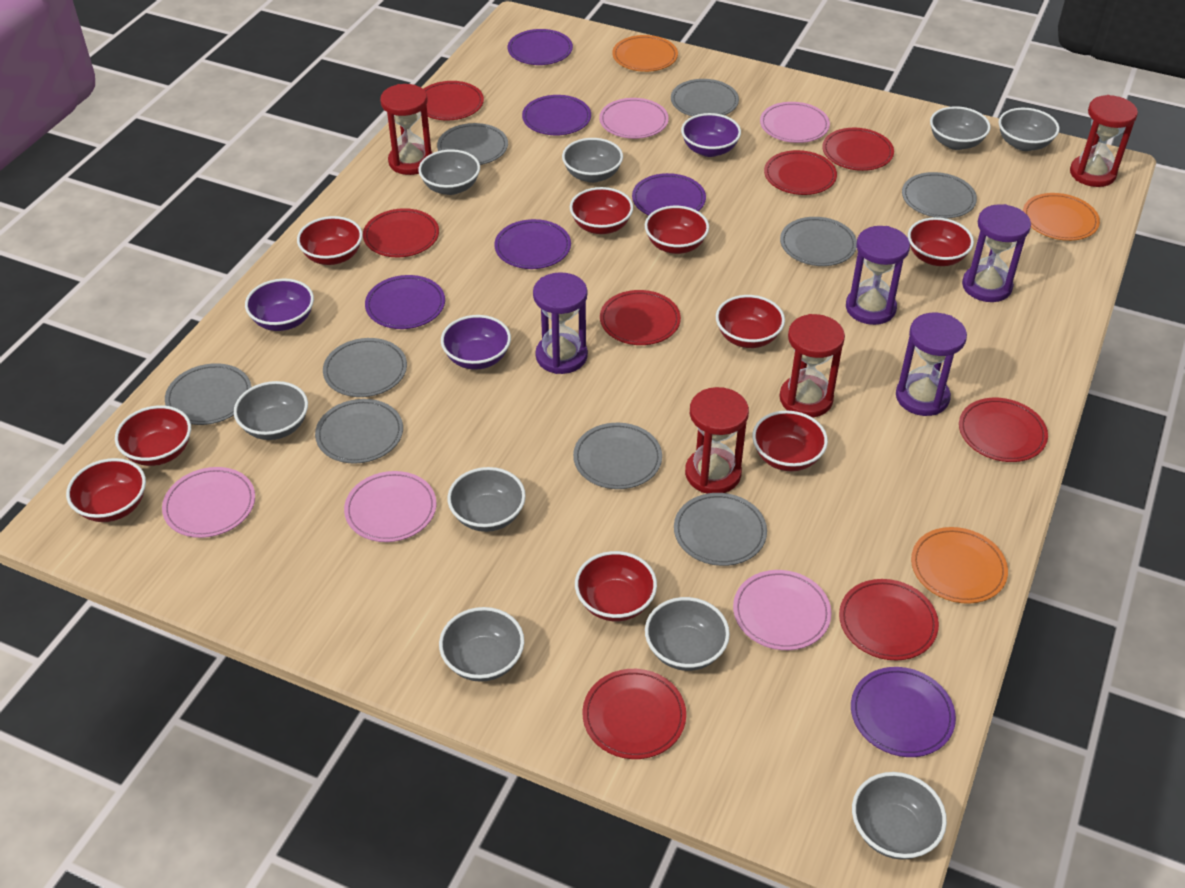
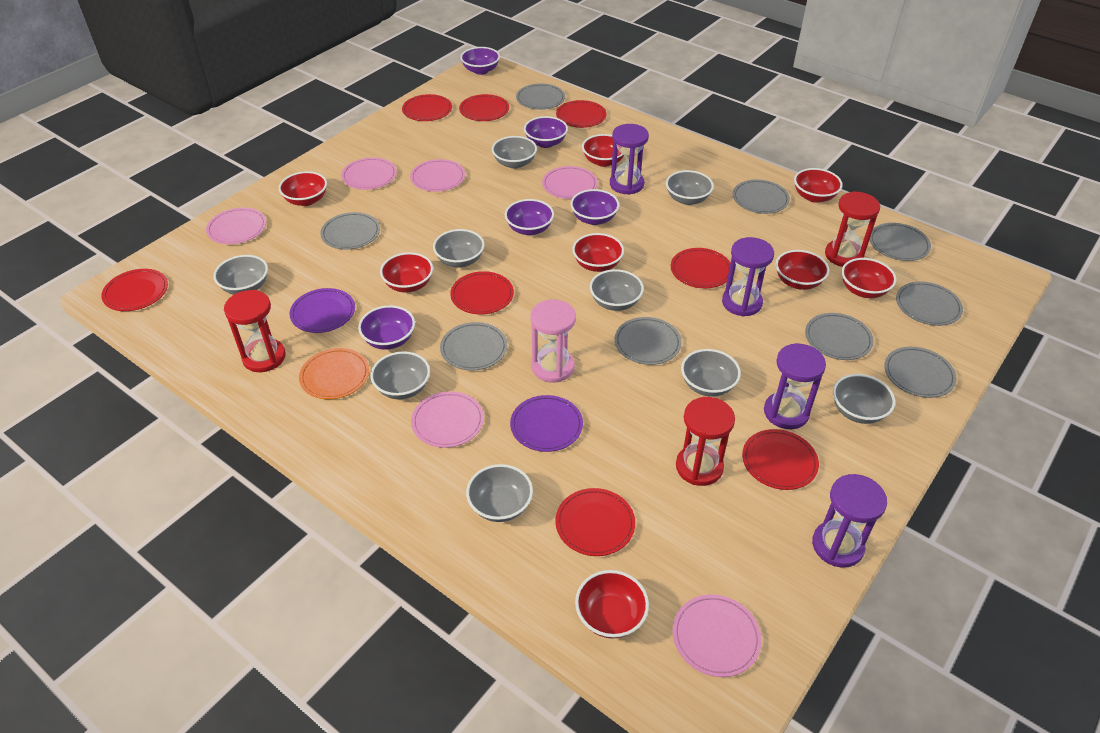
orange plate: [612,35,678,72] [911,527,1008,604] [1023,193,1100,241] = 3 -> [299,348,369,399] = 1
pink hourglass: none = 0 -> [530,299,576,383] = 1
pink plate: [162,467,255,538] [344,471,436,542] [599,98,669,139] [733,570,832,650] [760,102,830,143] = 5 -> [206,208,266,244] [341,157,397,190] [410,159,465,192] [411,391,484,448] [542,166,598,199] [672,595,761,677] = 6
purple bowl: [245,279,314,331] [441,315,511,370] [681,113,741,157] = 3 -> [358,305,415,350] [460,47,500,75] [505,199,554,235] [524,116,568,148] [571,189,619,225] = 5
purple plate: [365,275,445,329] [494,219,571,269] [508,29,573,65] [522,95,591,135] [632,173,706,215] [851,667,956,757] = 6 -> [289,288,355,333] [510,395,583,452] = 2
red bowl: [66,458,146,522] [115,405,191,466] [297,216,363,265] [570,187,633,234] [575,551,657,621] [645,206,709,254] [716,295,785,348] [752,411,828,471] [908,217,974,266] = 9 -> [279,171,327,206] [380,252,433,293] [572,233,624,272] [575,570,649,639] [582,134,624,167] [776,250,829,290] [794,168,843,203] [842,258,896,298] = 8
red hourglass: [380,84,432,175] [685,387,749,493] [780,314,845,418] [1070,95,1138,187] = 4 -> [224,290,286,372] [676,397,735,486] [825,191,880,267] = 3

